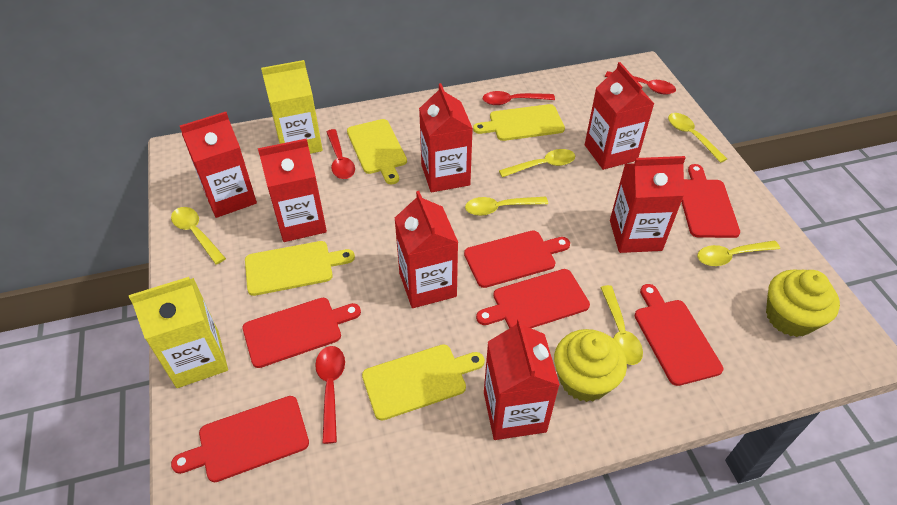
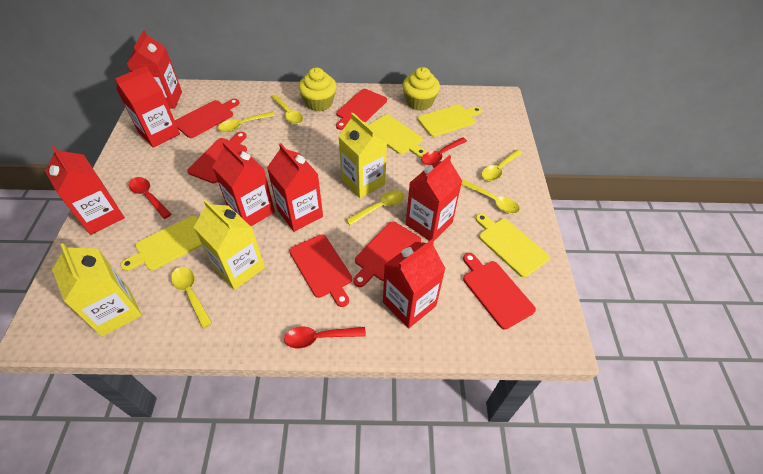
red spoon: [315,346,345,444] [327,129,355,179] [483,91,555,105] [605,71,676,95] = 4 -> [129,177,171,219] [284,327,366,348] [421,137,467,165] = 3
yellow carton: [129,277,228,388] [261,60,323,154] = 2 -> [52,243,142,337] [194,200,265,290] [338,112,387,198] = 3

